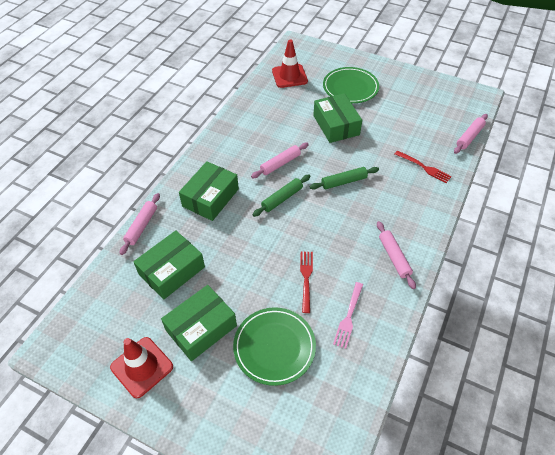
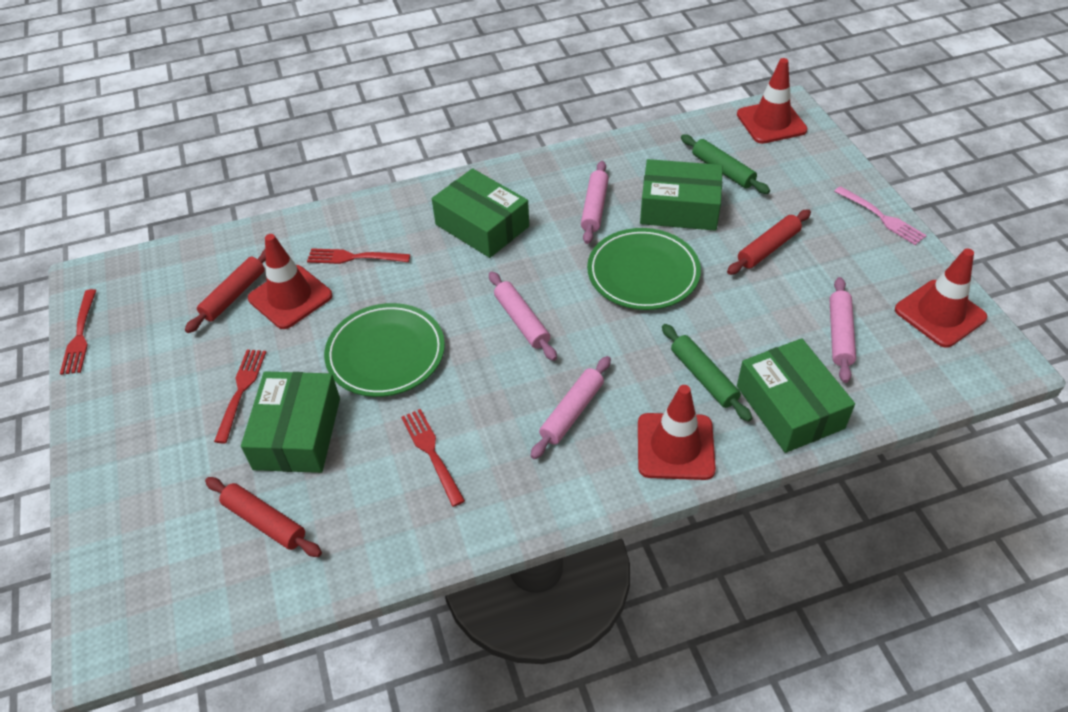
red fork: [300,252,313,313] [395,150,452,183] = 2 -> [60,289,97,375] [214,350,266,443] [307,248,410,264] [401,409,465,507] = 4
red rolling pin: none = 0 -> [185,249,266,333] [205,477,322,557] [727,209,811,275] = 3
red traffic cone: [110,337,173,398] [272,40,308,88] = 2 -> [248,234,332,329] [638,385,716,480] [737,58,808,144] [895,248,987,348] = 4

